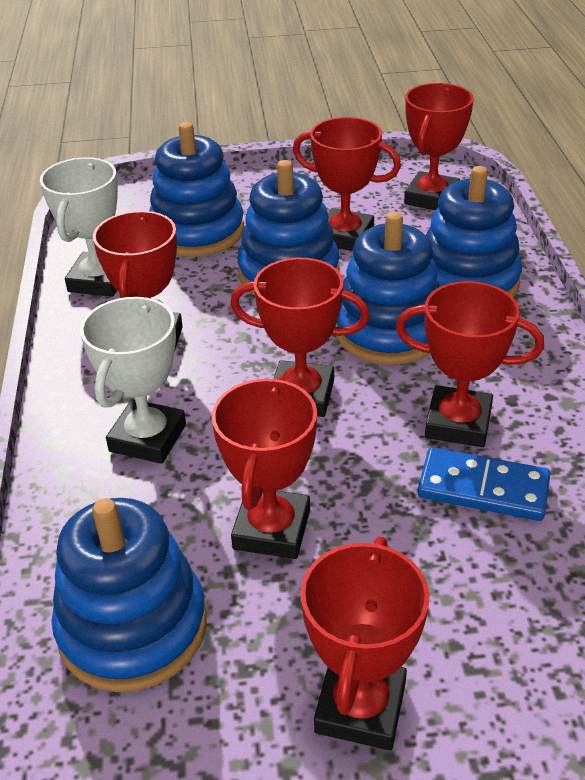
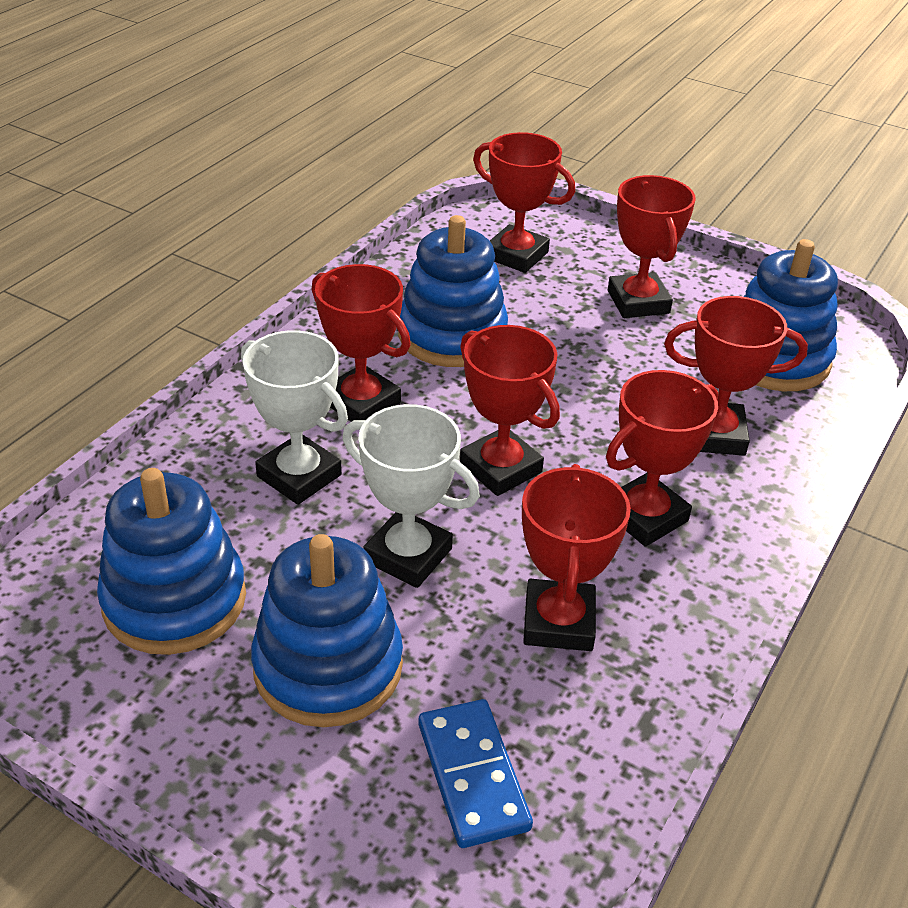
blue stacking toy: [52,498,207,692] [149,122,244,257] [238,160,340,296] [335,212,440,365] [426,166,522,297] = 5 -> [97,468,246,655] [251,534,403,727] [398,215,508,367] [743,239,838,391] = 4

